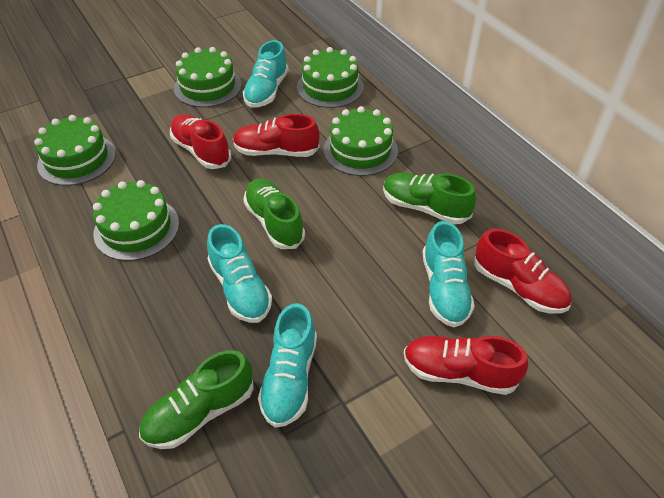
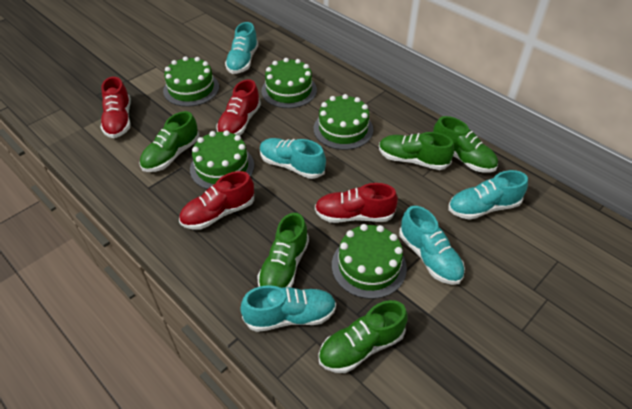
green shoe: [139,350,254,449] [243,178,305,249] [383,173,476,224] = 3 -> [139,111,200,172] [257,213,309,288] [318,300,408,373] [379,132,454,170] [433,116,498,173] = 5
turquoise shoe: [207,224,272,323] [243,40,289,108] [258,303,317,428] [422,221,475,327] = 4 -> [225,22,258,74] [240,285,336,332] [260,138,326,179] [399,206,465,285] [448,170,528,220] = 5

